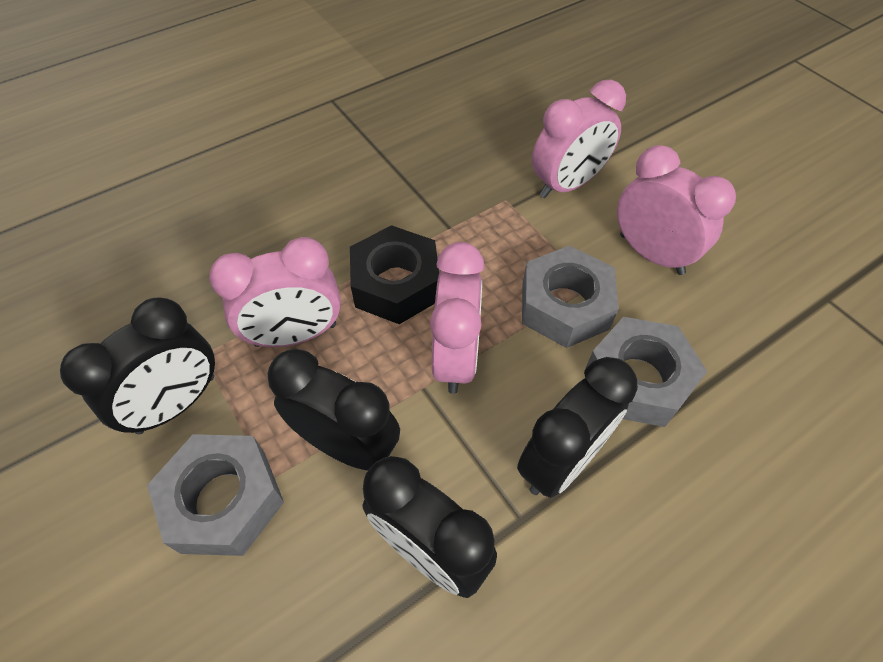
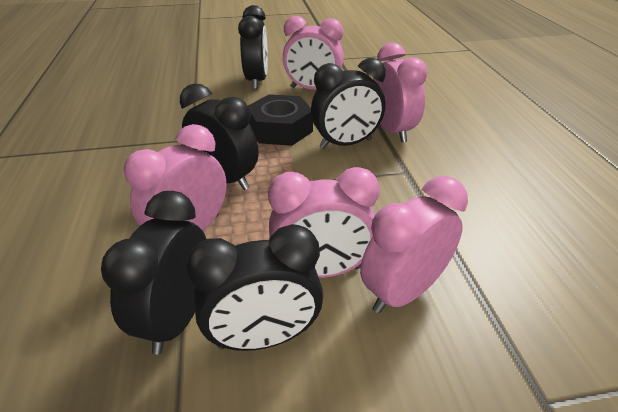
black clock: [60,297,215,434] [267,349,400,471] [362,456,497,598] [517,357,638,498] = 4 -> [101,191,206,354] [180,83,258,190] [186,224,323,351] [238,5,268,89] [311,58,386,149] = 5
grey nut: [147,434,284,556] [522,246,619,348] [585,317,707,427] = 3 -> none = 0
pink clock: [209,237,341,347] [430,242,485,394] [532,80,626,198] [617,145,736,275] = 4 -> [124,124,227,231] [268,167,380,278] [283,16,344,89] [360,176,468,314] [373,43,428,142] = 5

